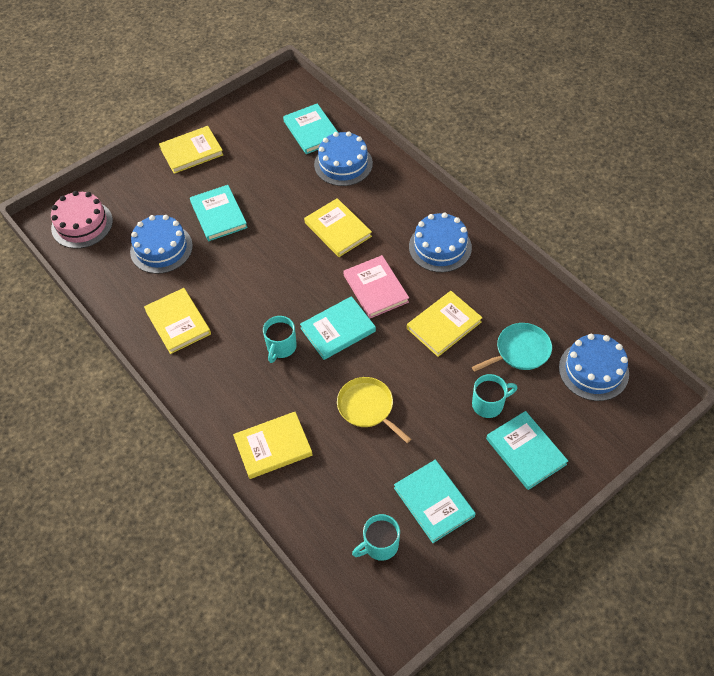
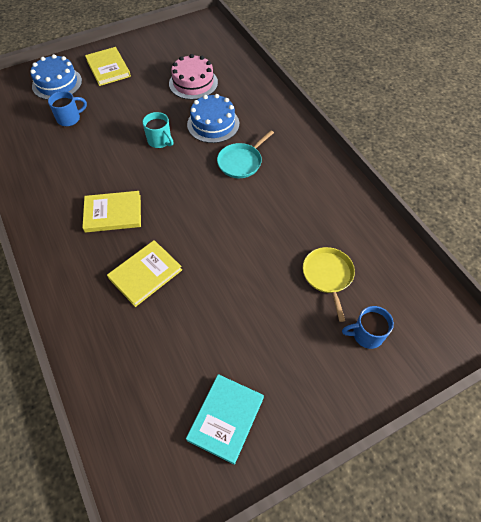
blue cake: [130,215,193,274] [314,131,373,186] [409,212,472,272] [559,334,629,401] = 4 -> [30,54,82,100] [187,94,239,143] = 2
blue mug: none = 0 -> [48,91,87,126] [342,306,394,349] = 2
pink book: [343,255,409,318] = 1 -> none = 0
turquoise book: [190,185,248,241] [283,103,338,154] [300,296,376,360] [394,460,476,543] [486,411,568,490] = 5 -> [186,374,264,465] = 1
turquoise mug: [263,316,297,363] [352,514,400,561] [472,374,517,418] = 3 -> [142,112,173,148] = 1
yellow book: [144,288,211,354] [159,126,224,174] [233,412,313,479] [304,198,372,257] [407,291,483,357] = 5 -> [82,191,141,233] [85,47,131,86] [107,240,182,307] = 3

